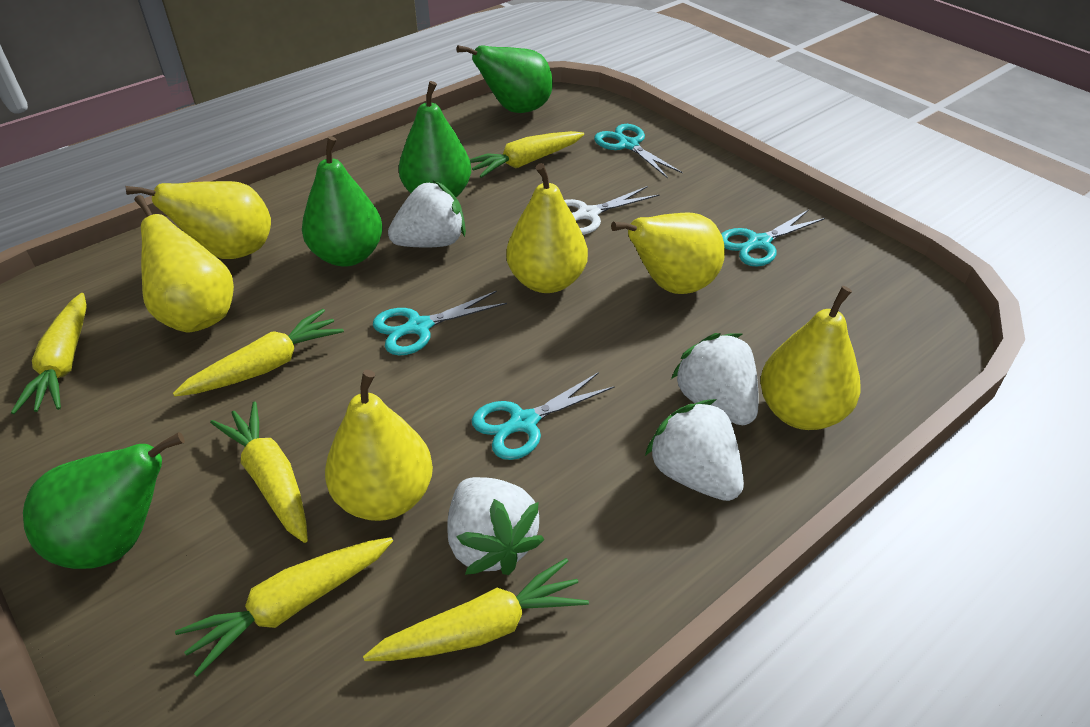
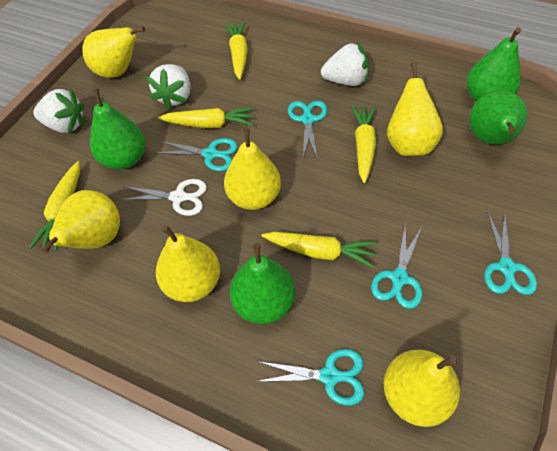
turquoise scissors: [373,291,507,356] [472,372,615,460] [594,124,683,178] [721,210,825,267] = 4 -> [155,138,238,171] [255,349,364,405] [288,101,328,160] [371,226,422,309] [484,211,537,295] = 5
white strawberry: [388,180,466,248] [447,477,544,575] [645,399,744,501] [671,333,758,425] = 4 -> [33,88,84,133] [147,64,190,109] [321,42,369,86] = 3
yellow carrot: [11,293,87,414] [173,309,344,396] [175,537,393,677] [210,401,308,543] [363,558,589,661] [470,131,584,178] = 6 -> [29,161,80,251] [158,107,254,128] [224,22,248,80] [262,232,377,268] [351,106,376,183] = 5

